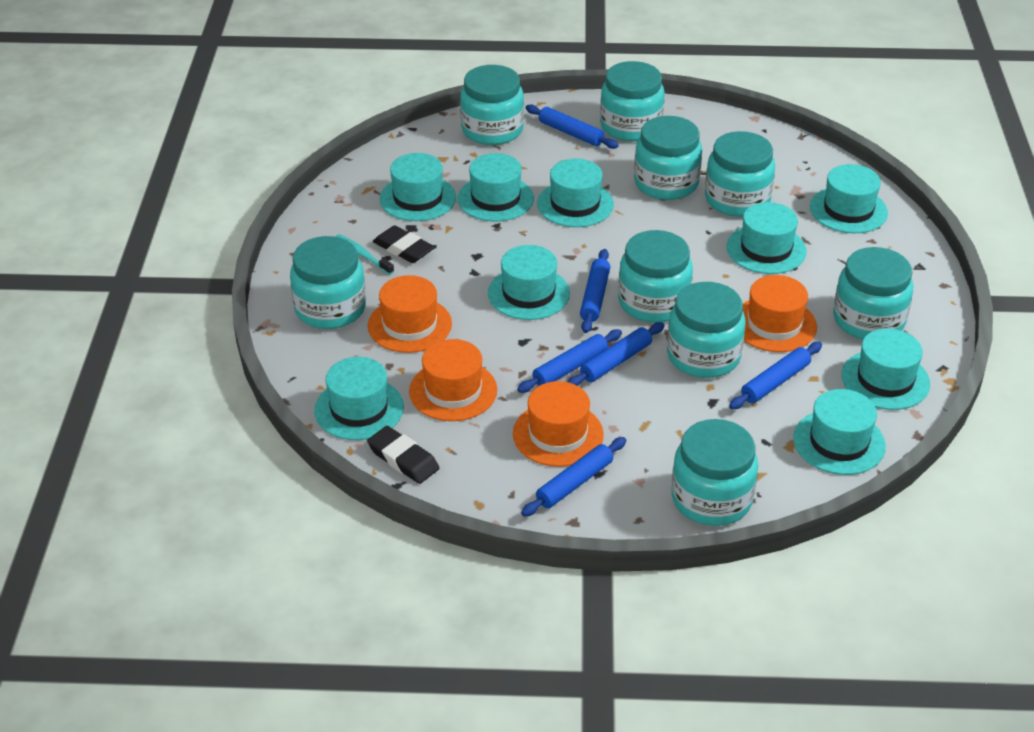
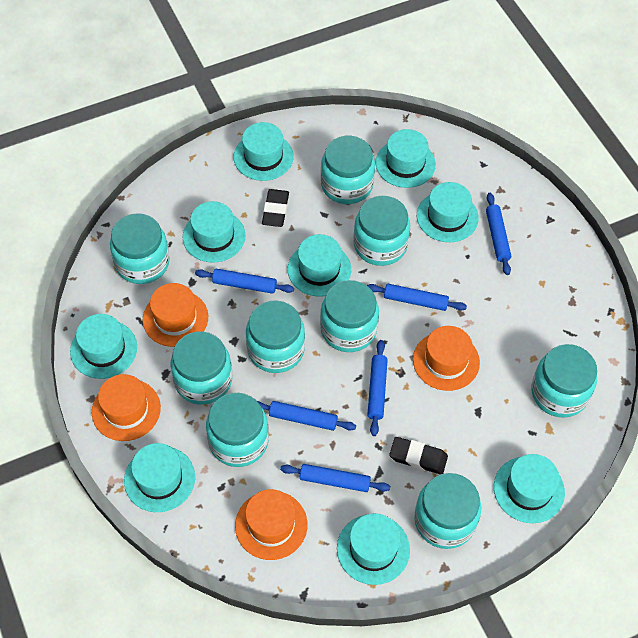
turquoise toothbrush: [335,234,394,275] = 1 -> none = 0

